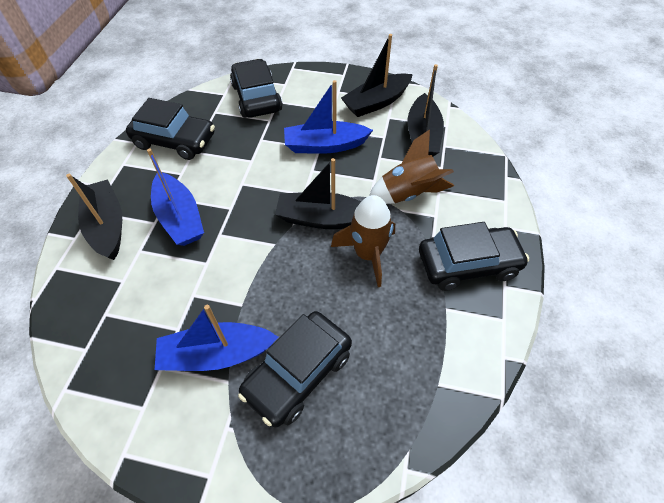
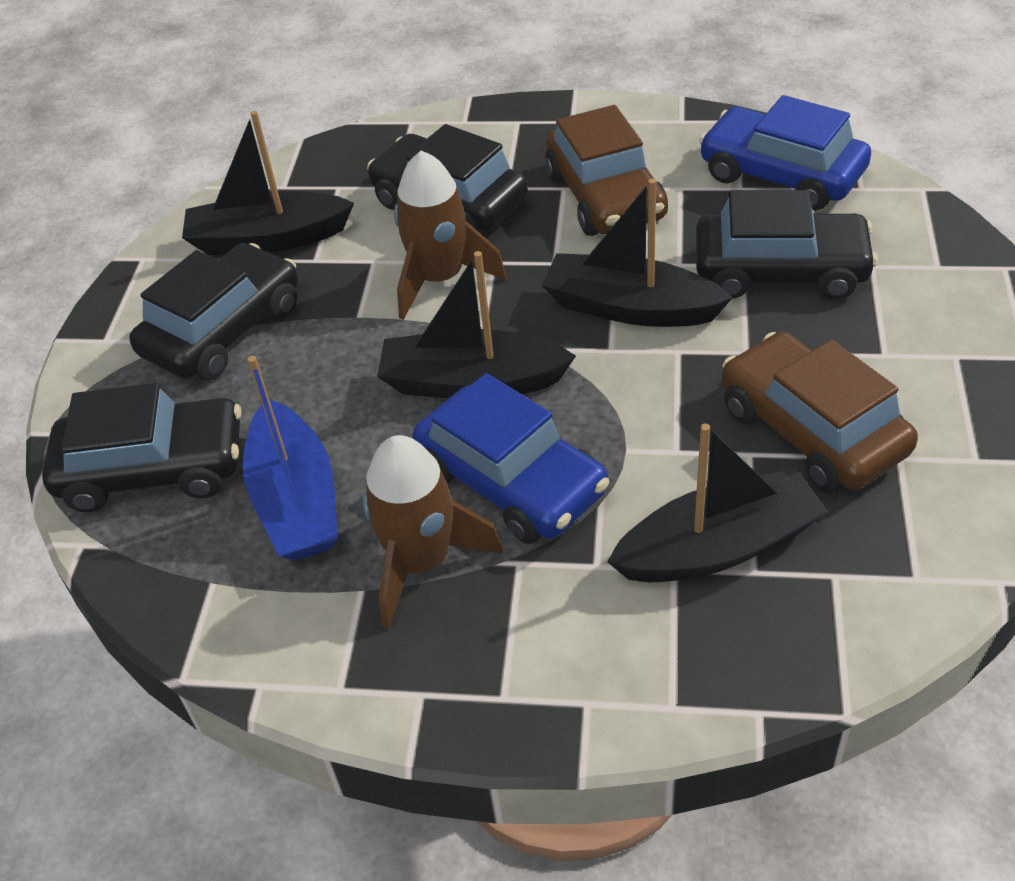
blue boat: [147,149,204,246] [155,305,278,371] [284,80,373,154] = 3 -> [243,356,338,561] = 1
blue car: none = 0 -> [412,373,609,544] [699,95,871,211] = 2
brown car: none = 0 -> [545,105,668,236] [722,332,918,492] = 2

